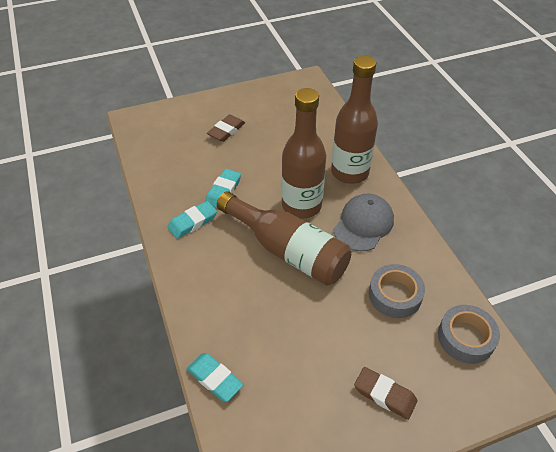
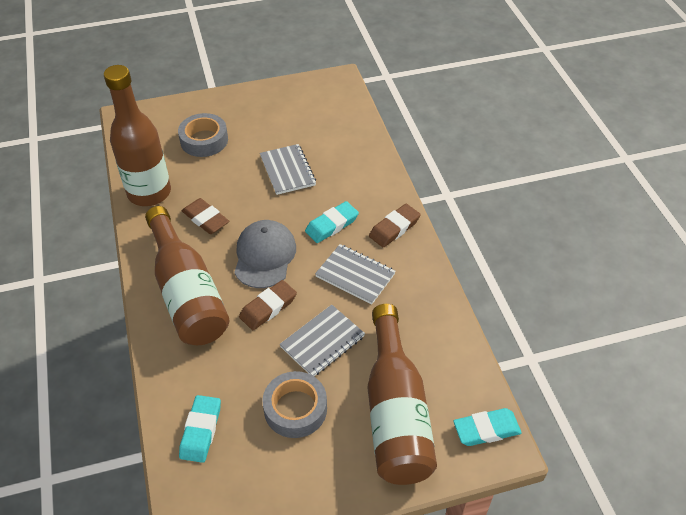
brown eraser: [207,115,245,142] [354,367,418,420] = 2 -> [182,198,229,234] [239,280,297,330] [369,204,421,247] = 3
grey notebook: none = 0 -> [260,144,316,195] [279,305,365,376] [315,244,396,305] = 3

